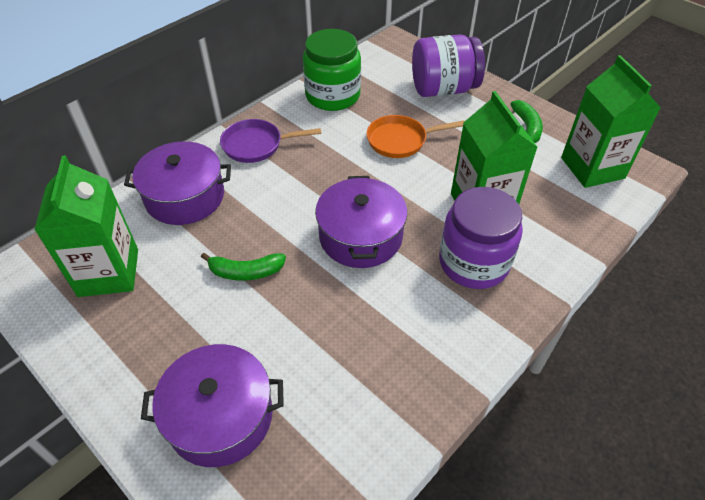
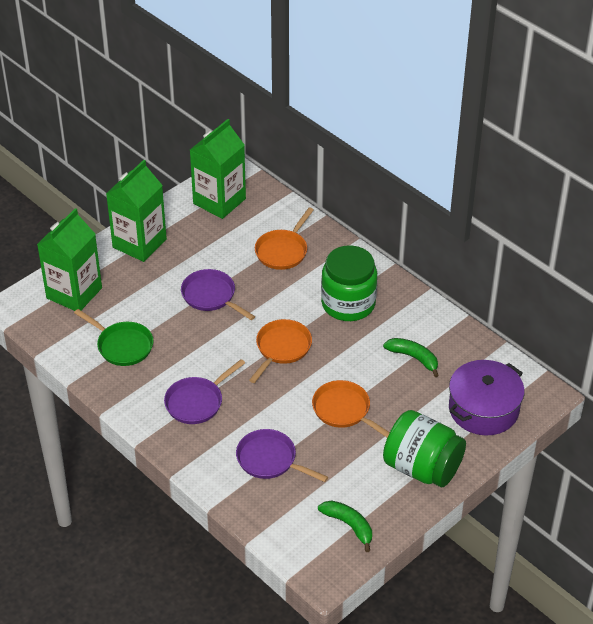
green jar: [303,29,361,111] = 1 -> [321,245,377,321] [383,410,466,487] = 2
green pan: none = 0 -> [74,309,153,366] = 1
orange pan: [366,115,465,158] = 1 -> [249,319,312,383] [255,207,314,270] [312,380,390,438] = 3
purple jar: [412,34,485,97] [439,187,523,289] = 2 -> none = 0
purple pan: [220,119,321,163] = 1 -> [164,359,245,424] [181,269,255,320] [236,429,328,482] = 3
purple pot: [124,141,231,225] [141,344,284,467] [315,176,407,268] = 3 -> [449,360,525,435] = 1

